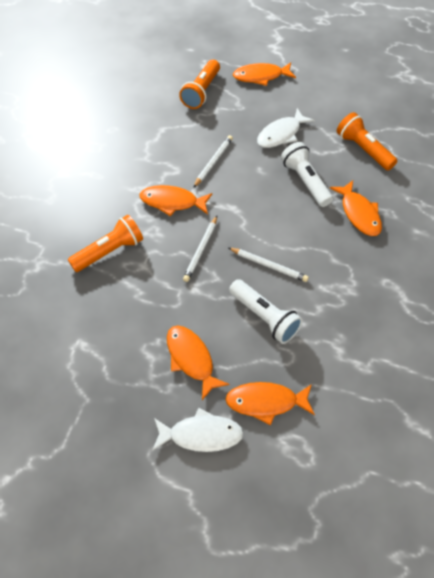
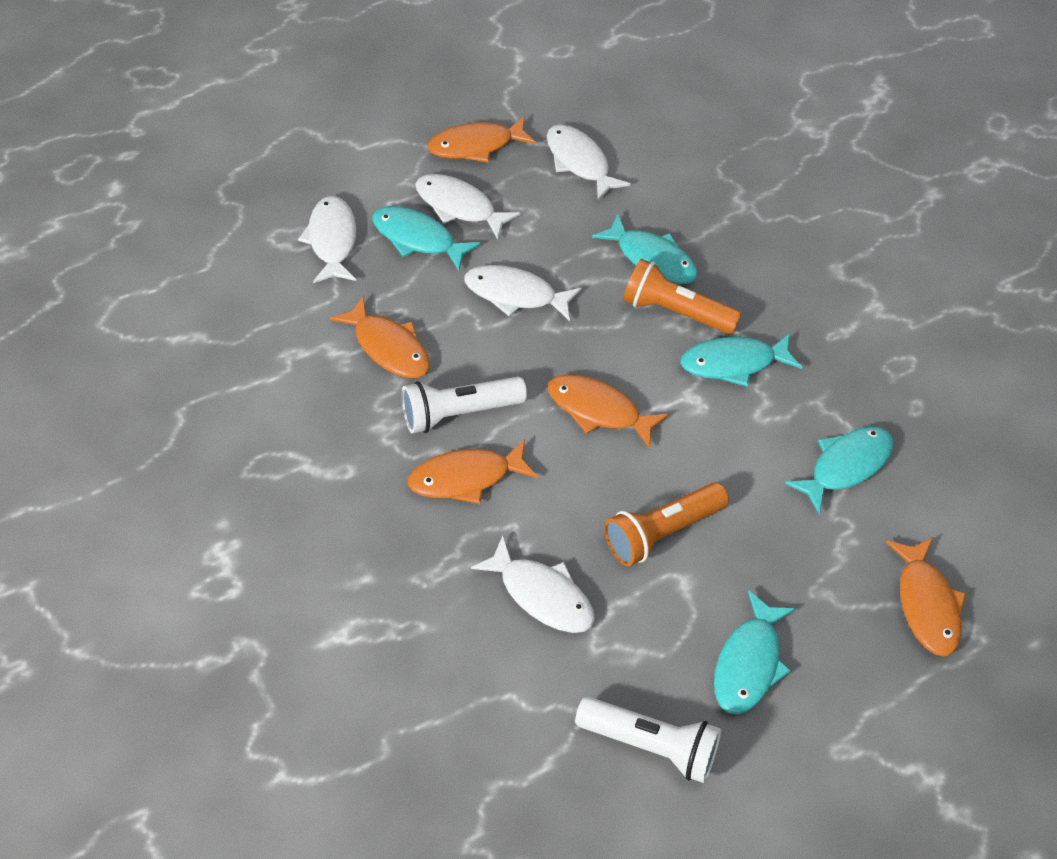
orange flashlight: [68,215,143,272] [179,60,220,109] [337,112,397,170] = 3 -> [604,482,729,566] [623,259,742,334] = 2
turquoise fish: none = 0 -> [372,206,481,271] [592,214,698,284] [680,333,802,387] [714,591,796,714] [785,426,894,514] = 5
white fish: [152,408,244,452] [257,108,315,148] = 2 -> [298,196,356,283] [415,174,521,240] [464,265,582,321] [471,536,595,633] [547,124,631,201] = 5
white pencil: [183,216,217,282] [193,135,233,188] [229,248,309,282] = 3 -> none = 0

